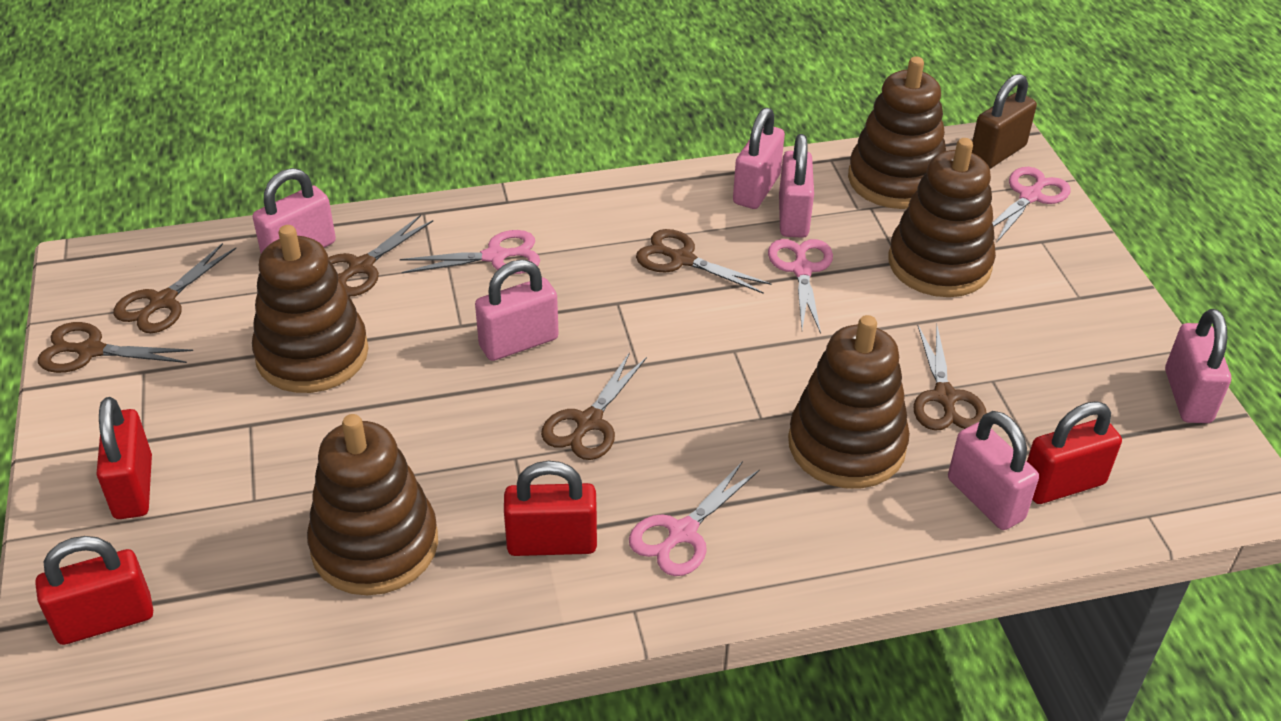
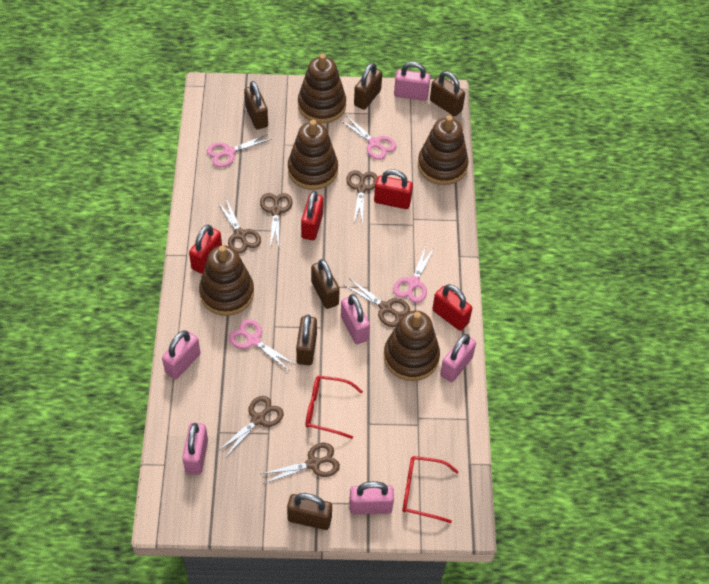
brown padlock: [972,74,1037,169] = 1 -> [244,81,268,129] [287,493,332,530] [296,315,317,365] [311,259,340,309] [354,63,382,110] [430,71,465,116] = 6
red glasses: none = 0 -> [305,376,363,439] [402,456,459,523] = 2

